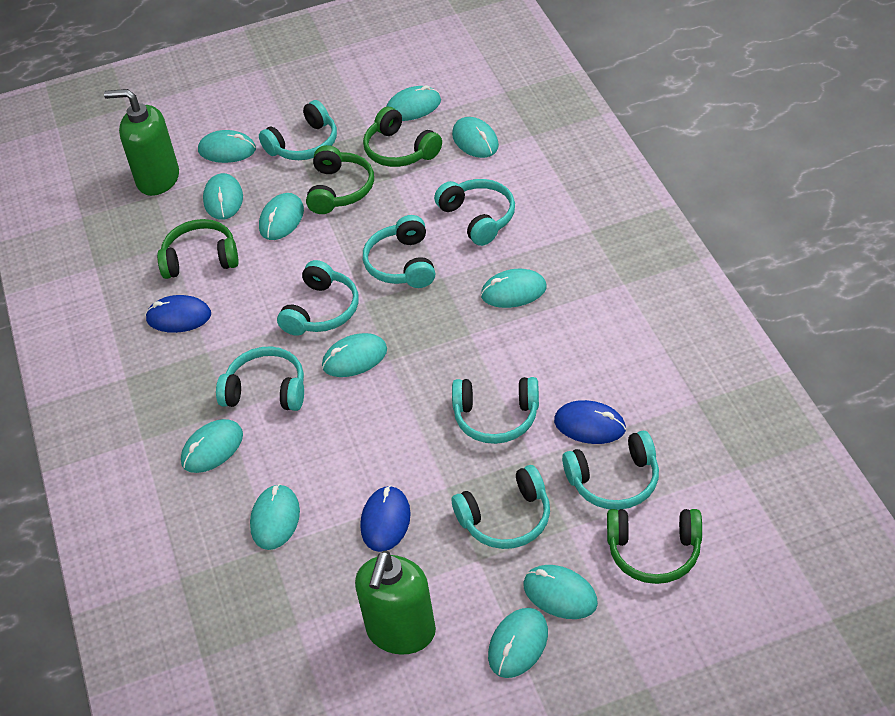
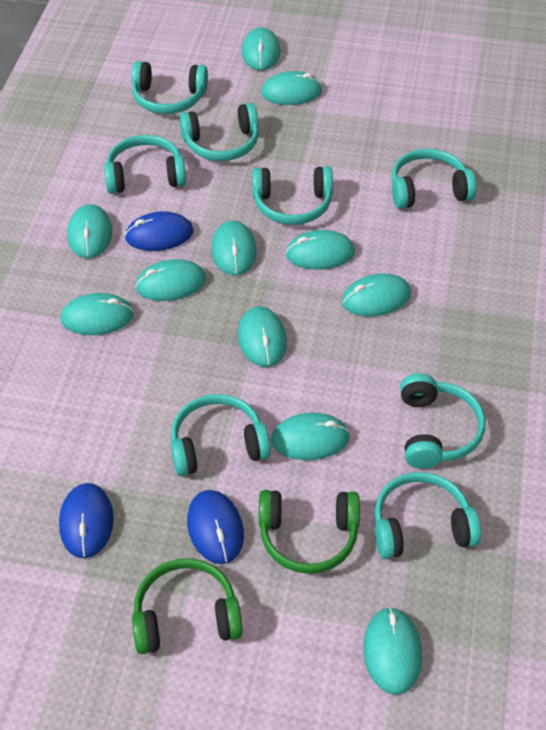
green headphones: [157,219,239,279] [306,145,374,214] [363,107,442,167] [607,509,702,584] = 4 -> [132,558,243,654] [259,490,360,574] = 2
green soap dispenser: [104,89,179,196] [355,551,436,655] = 2 -> none = 0

